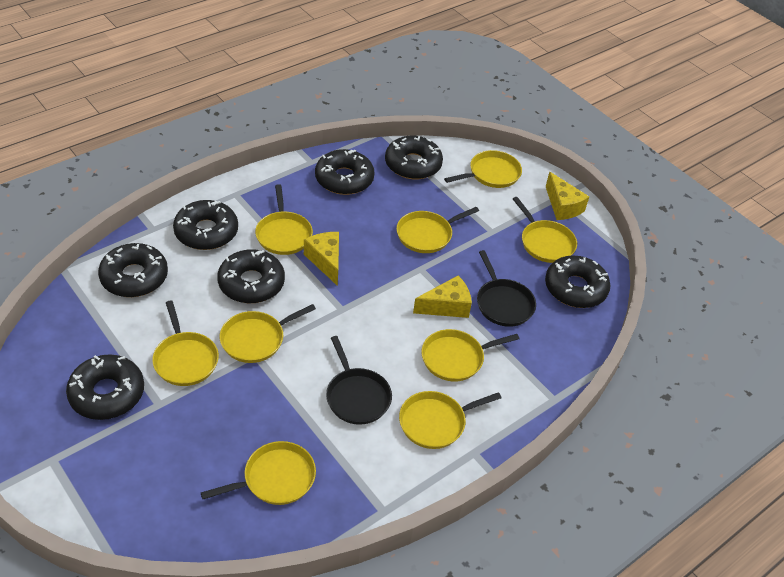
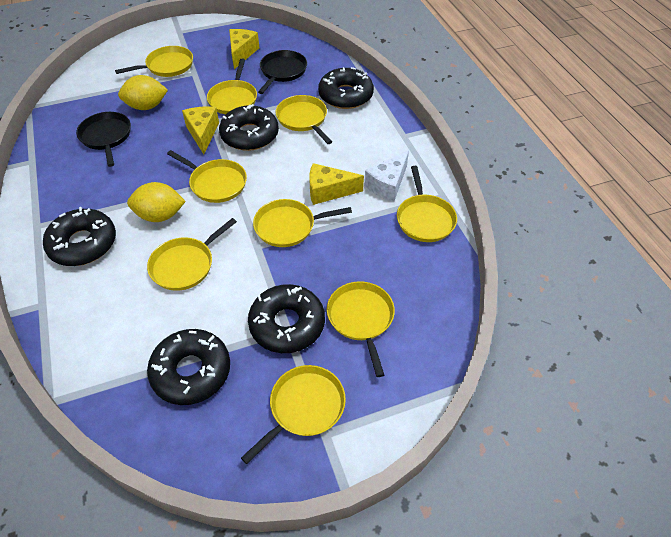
black donut: [66,354,144,420] [98,243,168,297] [173,200,238,250] [217,249,285,303] [315,149,375,195] [385,136,443,180] [545,255,611,308] = 7 -> [43,207,116,266] [147,329,230,405] [219,104,279,151] [248,284,325,353] [318,67,374,109] = 5
white cheese: none = 0 -> [364,151,409,202] = 1
yellow lemon: none = 0 -> [118,75,168,110] [127,182,186,222] = 2

